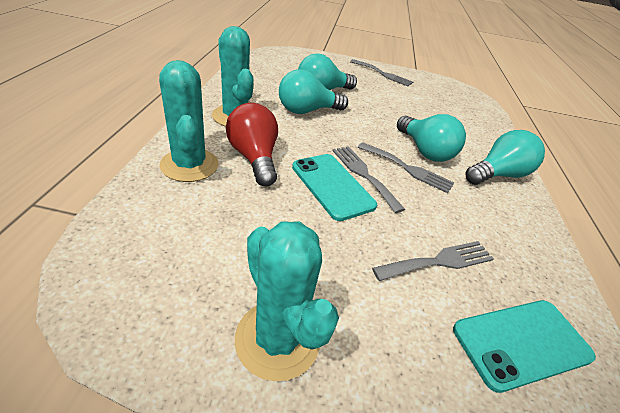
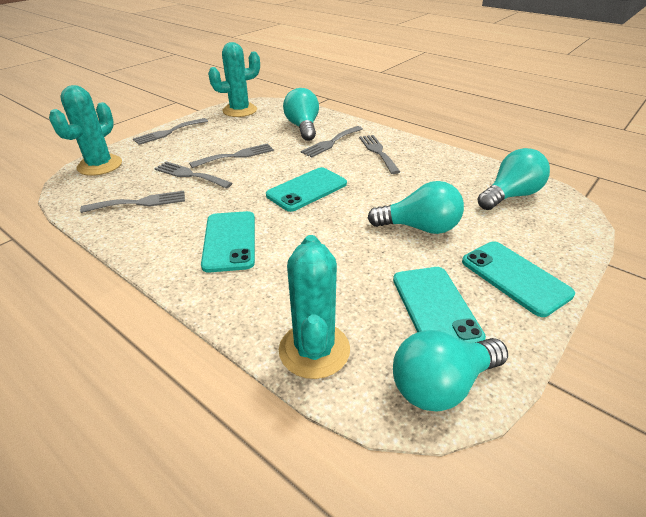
grey fork: [332,146,405,213] [350,59,413,86] [358,142,454,193] [372,241,494,281] = 4 -> [80,191,185,213] [133,118,208,145] [154,161,233,189] [189,143,274,168] [300,126,363,158] [359,135,400,174] = 6
red light bulb: [226,103,278,186] = 1 -> none = 0
turquoise phone: [292,154,377,221] [453,300,596,393] = 2 -> [201,211,255,273] [266,167,347,212] [393,267,486,343] [462,241,575,317] = 4

